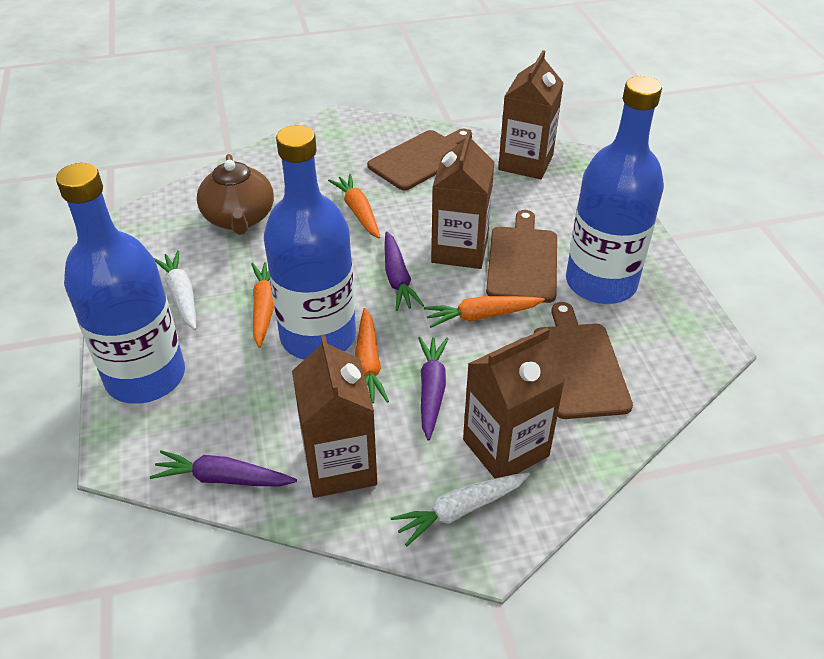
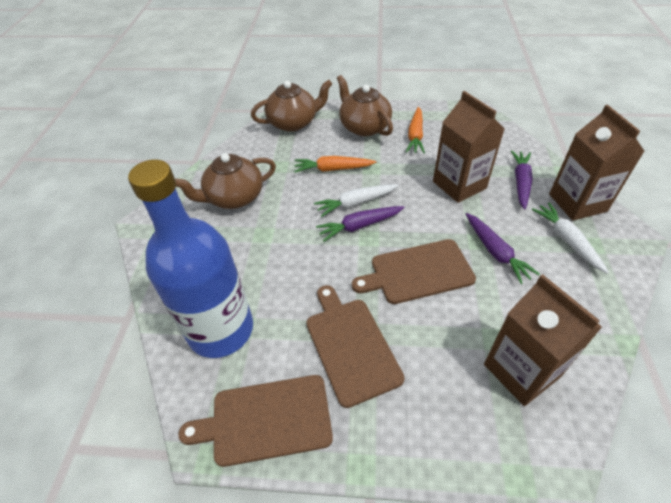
blue bottle: [56,163,185,404] [264,125,356,359] [566,76,664,304] = 3 -> [128,160,253,358] = 1
brown carton: [292,334,377,498] [431,130,494,269] [463,327,565,478] [498,50,564,179] = 4 -> [433,91,505,203] [484,274,602,406] [549,105,645,221] = 3
brown teapot: [197,154,274,235] = 1 -> [175,153,276,209] [251,80,332,132] [337,75,393,136] = 3
orange carrot: [251,262,274,348] [328,174,380,238] [355,308,389,404] [424,296,545,328] = 4 -> [294,156,376,172] [406,107,425,154] = 2

